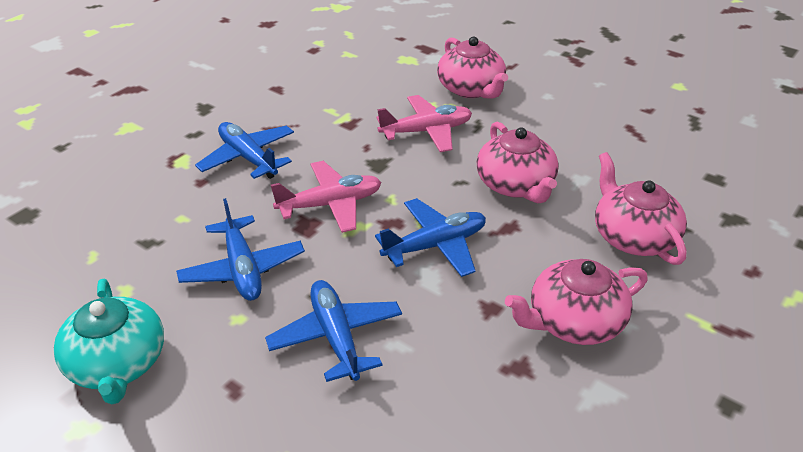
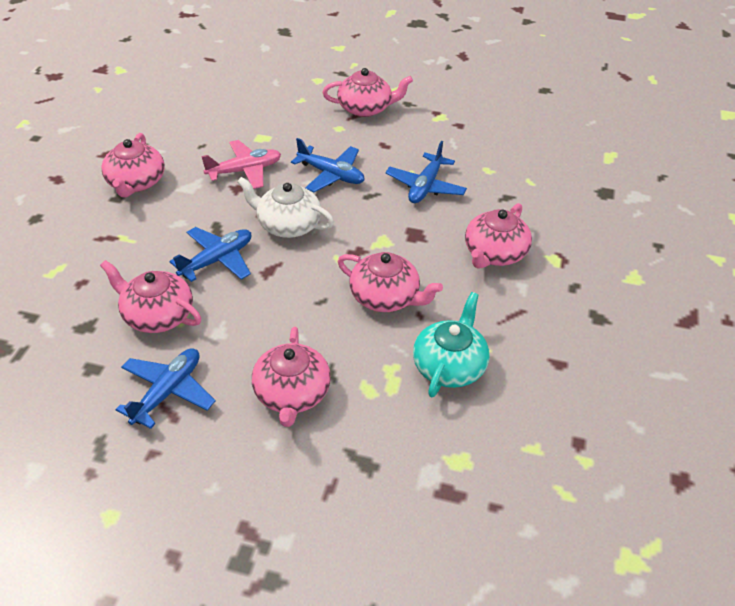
pink plane: [271,161,381,233] [377,95,472,152] = 2 -> [201,140,281,189] = 1
pink teapot: [437,37,508,99] [477,121,559,203] [505,259,648,345] [595,152,687,265] = 4 -> [100,260,201,333] [101,133,165,197] [252,327,331,427] [322,68,413,117] [338,252,443,312] [465,203,532,269] = 6
white teapot: none = 0 -> [237,177,334,238] = 1

